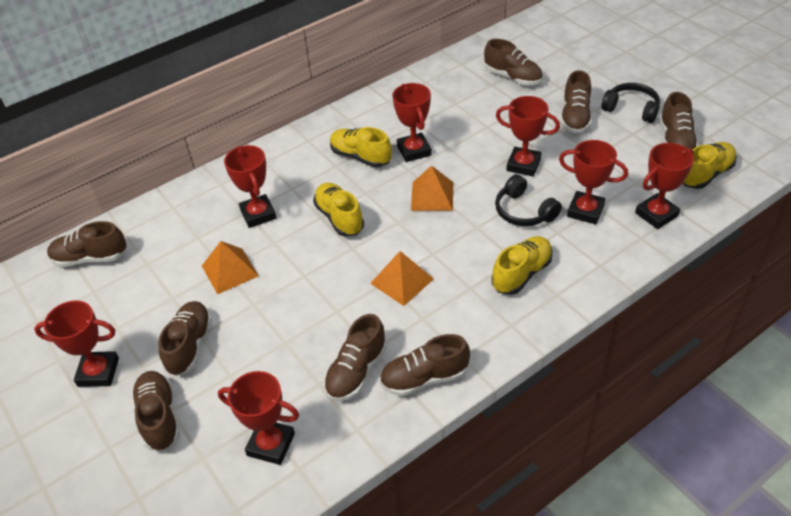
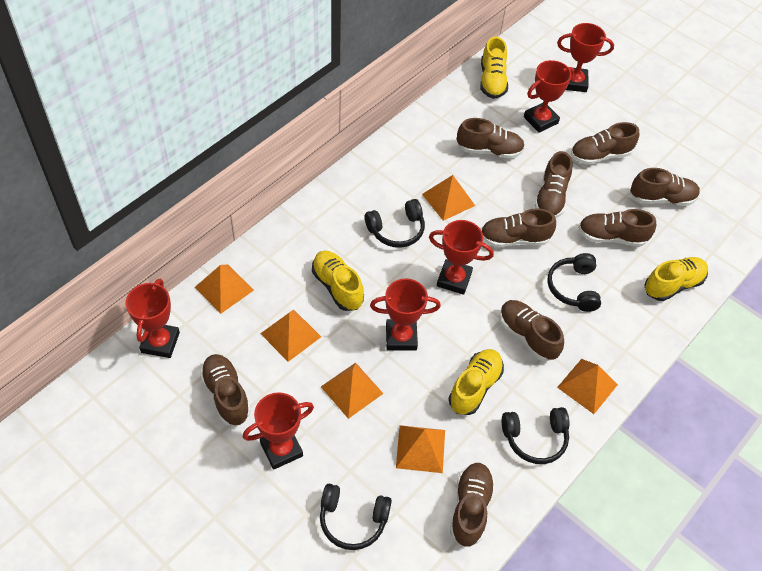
black headphones: [495,174,562,226] [601,83,660,123] = 2 -> [320,484,392,550] [365,199,425,248] [502,407,569,464] [547,253,601,312] = 4
brown shoe: [47,221,127,267] [131,371,180,451] [158,301,212,376] [324,314,387,401] [380,334,470,396] [484,39,543,85] [561,70,592,133] [659,92,699,149] = 8 -> [200,354,251,425] [450,463,495,547] [457,118,525,159] [481,208,556,247] [499,300,564,361] [534,151,572,218] [571,122,639,165] [578,209,656,247] [631,168,700,206] = 9
orange pyramid: [202,241,259,294] [370,251,434,306] [411,165,453,211] = 3 -> [195,264,254,314] [260,309,321,362] [321,363,384,419] [396,425,445,473] [422,175,475,221] [557,359,618,414] = 6
red trophy: [34,300,119,387] [218,371,299,465] [224,145,276,228] [393,83,432,162] [496,96,560,177] [559,140,628,224] [635,143,694,229] = 7 -> [126,279,180,358] [243,392,314,470] [370,278,441,351] [429,220,494,295] [524,60,574,133] [557,23,614,92] = 6

